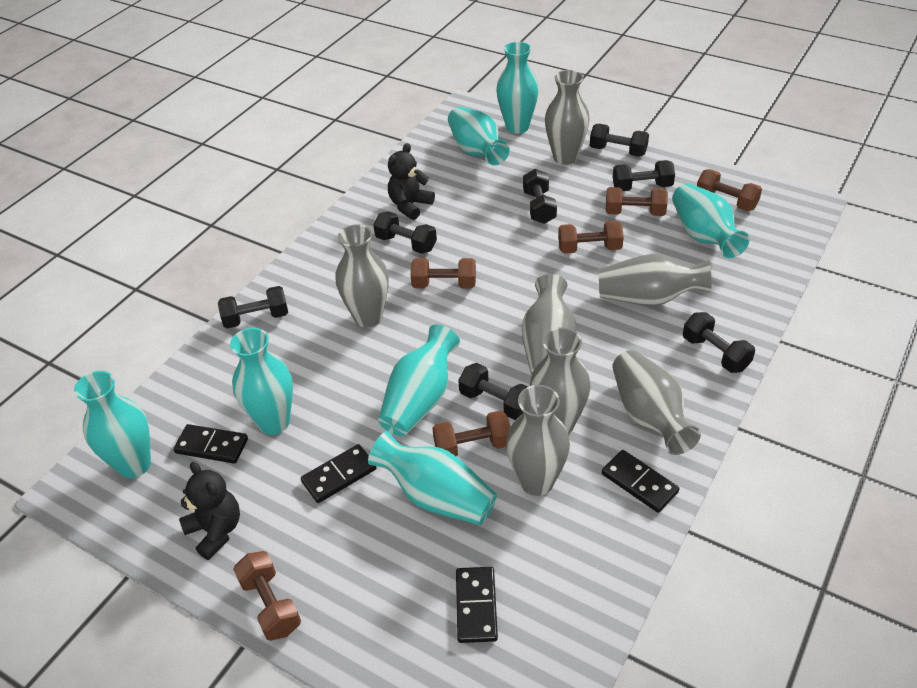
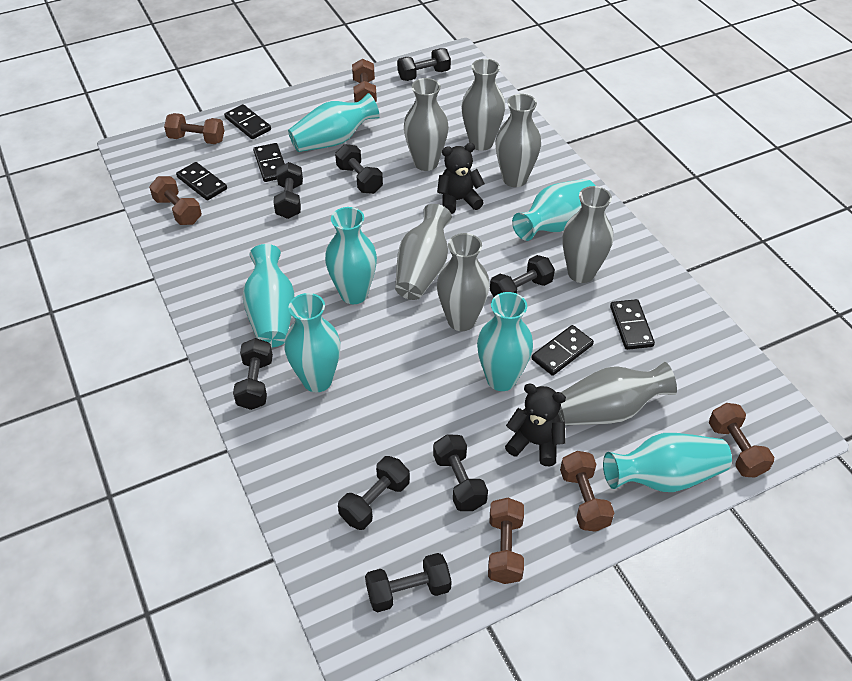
black domino: [173,424,248,464] [301,444,377,503] [456,567,498,643] [602,450,679,513] = 4 -> [176,162,227,200] [224,104,271,139] [253,143,285,182] [532,325,594,376] [610,299,655,350] = 5
black dumbbell: [218,286,288,329] [373,211,437,254] [458,363,528,420] [523,169,557,224] [590,124,649,157] [613,160,675,191] [683,312,755,373] = 7 -> [233,338,273,410] [273,162,303,219] [335,144,383,194] [338,456,410,530] [365,553,452,612] [397,48,451,81] [433,434,488,511] [490,255,555,297] = 8

